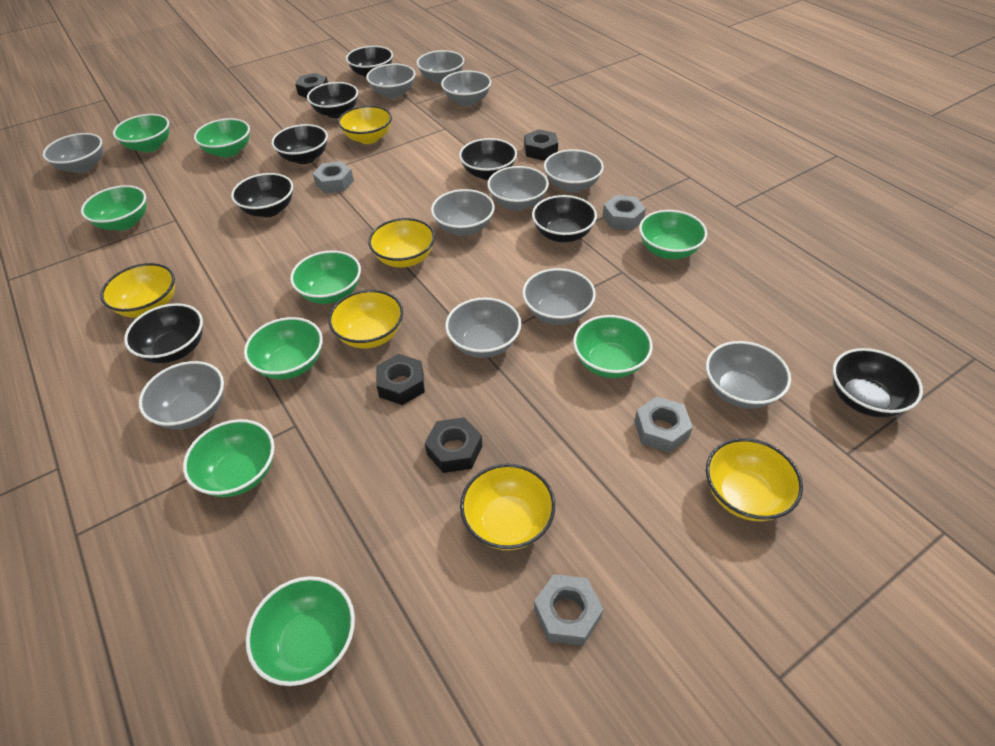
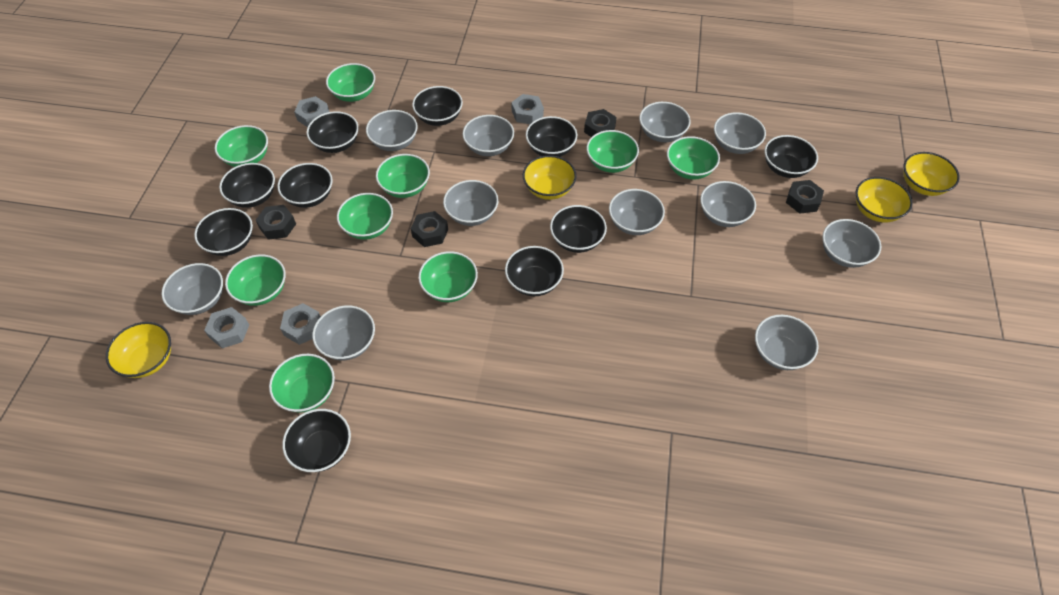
black bowl: [124,303,203,363] [231,173,293,217] [272,124,328,164] [307,82,358,118] [346,46,393,78] [459,138,517,180] [532,195,597,243] [833,348,923,417] = 8 -> [194,208,253,256] [219,163,275,208] [277,163,333,208] [282,409,351,472] [307,111,359,153] [412,86,463,126] [505,246,564,296] [526,116,577,157] [550,205,607,253] [765,135,818,178] = 10
yellow bowl: [100,263,175,318] [328,290,403,348] [338,105,392,144] [368,218,435,268] [460,464,555,550] [706,438,803,521] = 6 -> [106,322,171,378] [523,155,577,200] [856,177,913,222] [904,152,960,196] = 4

